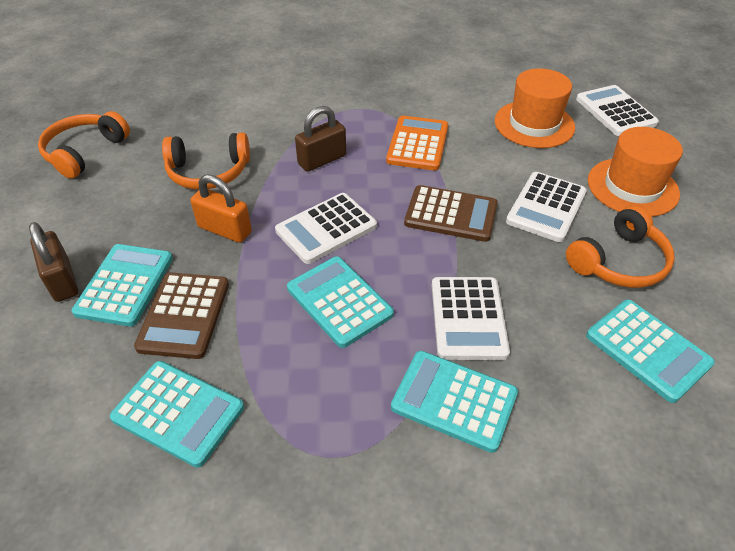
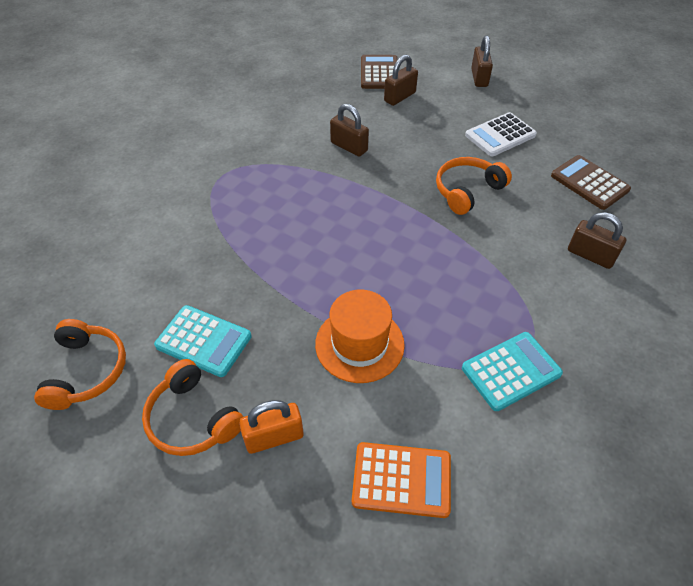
brown padlock: [29,222,78,302] [295,106,346,172] = 2 -> [330,104,369,157] [384,55,418,106] [471,36,493,87] [568,212,627,269] = 4
orange hat: [495,68,575,148] [588,127,683,217] = 2 -> [315,290,405,383] = 1
turquoise calculator: [72,244,173,327] [110,361,244,468] [287,257,394,348] [391,351,518,453] [586,300,715,403] = 5 -> [154,305,252,377] [462,332,563,411] = 2
white calculator: [275,193,377,264] [432,277,510,360] [506,172,587,242] [576,85,659,136] = 4 -> [465,112,537,156] = 1

